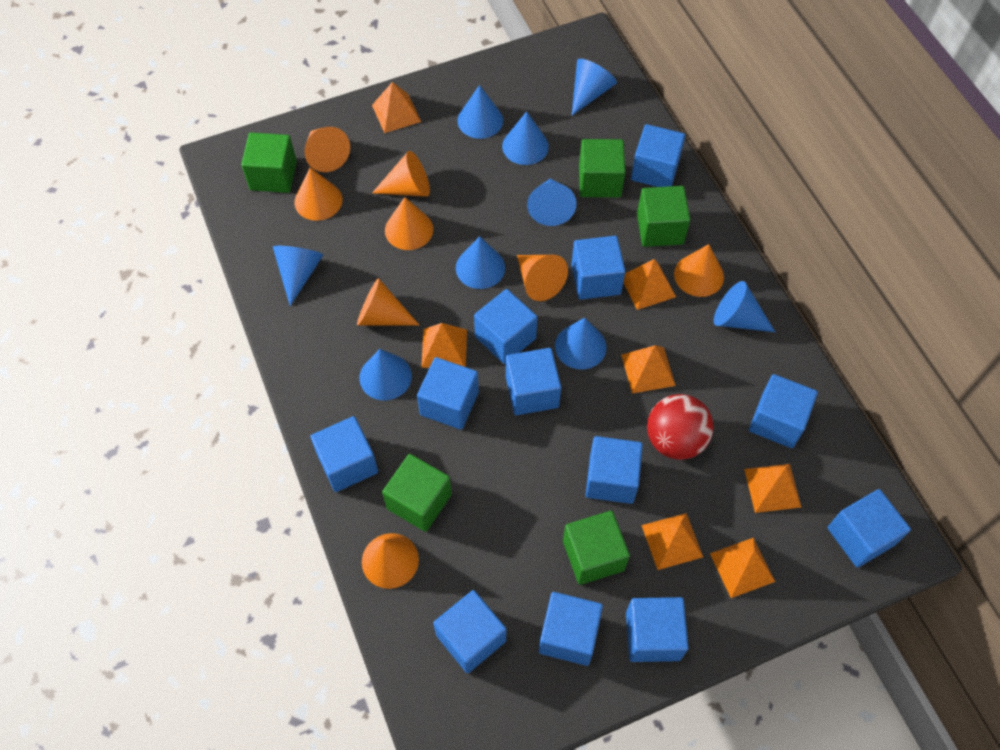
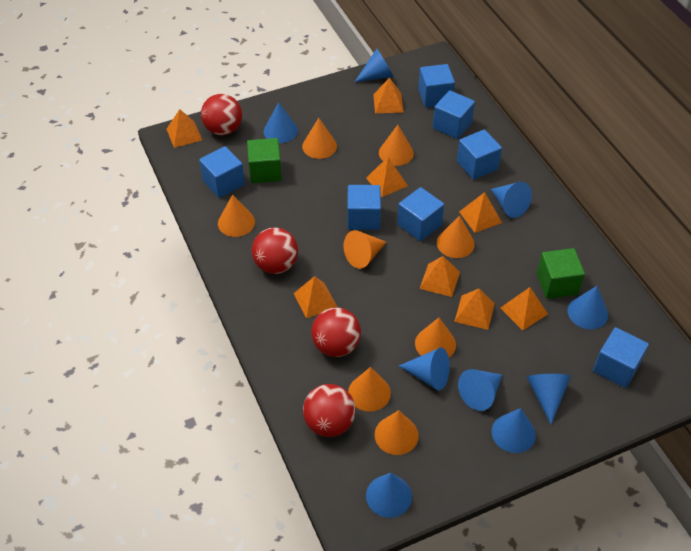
blue cube: [310,416,378,492] [417,357,479,430] [433,590,506,673] [474,289,538,364] [506,348,561,415] [539,592,603,666] [571,236,625,300] [586,436,643,504] [626,597,689,662] [631,124,685,187] [749,374,818,448] [827,489,911,568] = 12 -> [199,146,245,198] [347,185,381,230] [397,187,444,241] [418,64,455,107] [433,90,475,139] [457,129,502,180] [593,327,649,388] = 7
green cube: [241,132,297,193] [382,454,452,532] [563,511,630,585] [579,139,626,198] [637,186,690,247] = 5 -> [247,138,282,183] [537,248,585,299] = 2
orange pyramid: [372,82,421,133] [421,323,467,368] [621,345,676,394] [623,259,676,310] [641,513,703,570] [710,538,775,598] [744,464,801,513] = 7 -> [167,109,202,148] [293,276,337,318] [366,157,408,197] [373,78,404,113] [419,256,460,297] [454,289,495,330] [459,192,502,233] [500,287,548,330] = 8
red ball: [647,394,714,460] = 1 -> [201,94,242,135] [252,227,298,274] [303,384,356,437] [311,307,361,357] = 4

